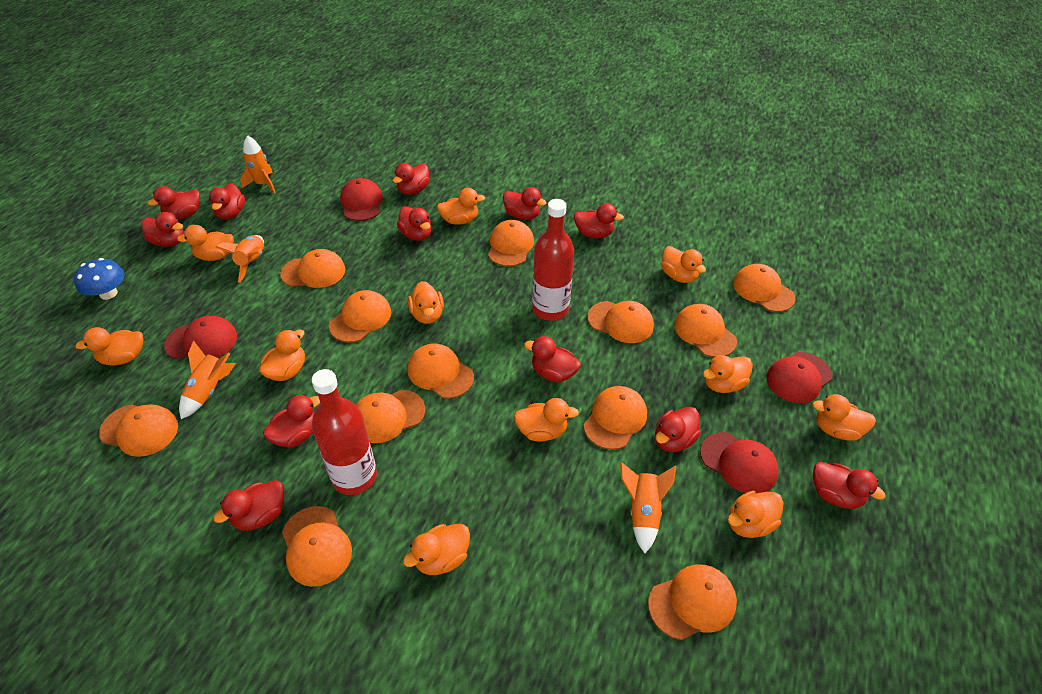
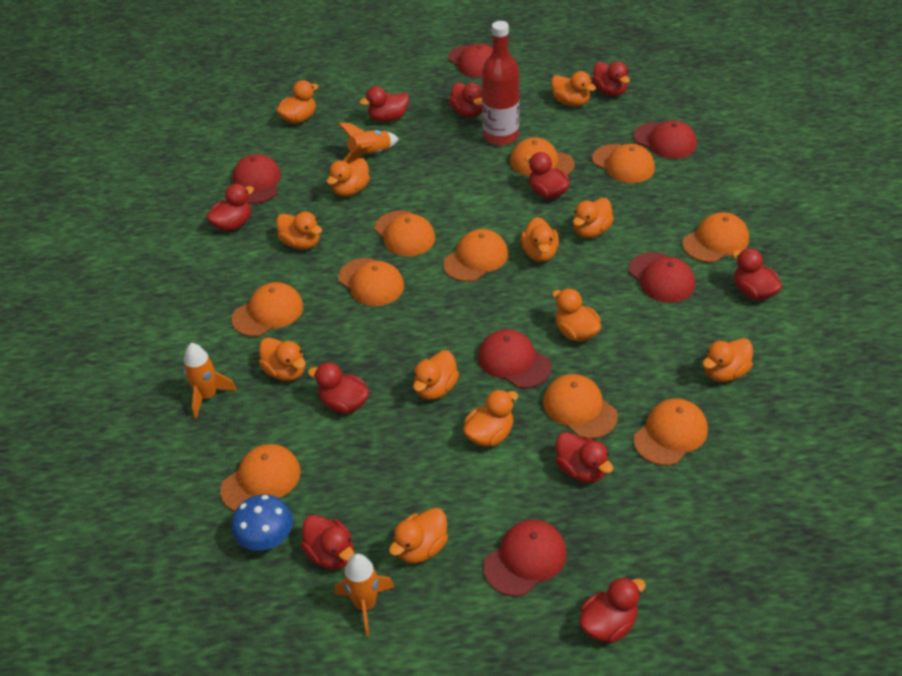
orange cap: [99,404,178,457] [280,249,345,288] [282,506,352,587] [329,290,391,343] [356,389,425,443] [407,344,474,399] [488,220,534,267] [583,386,647,450] [587,301,654,343] [648,565,737,640] [674,304,737,357] [733,264,796,312] = 12 -> [220,444,301,511] [231,282,303,337] [338,258,404,306] [375,210,435,256] [443,229,508,282] [510,138,575,176] [543,374,618,439] [592,144,655,183] [633,399,708,466] [682,212,749,263] = 10
orange duck: [75,327,144,365] [177,225,234,261] [259,329,305,381] [403,524,470,575] [408,281,444,324] [437,188,485,225] [514,398,579,442] [662,246,706,283] [703,355,753,393] [728,491,784,538] [812,394,876,441] = 11 -> [259,337,306,381] [276,80,318,124] [276,211,322,250] [327,158,370,197] [389,508,448,564] [413,350,459,400] [463,389,518,447] [521,217,559,262] [551,71,596,107] [552,288,601,342] [573,198,614,238] [702,338,753,382] = 12
orange rocket: [179,340,236,419] [216,235,264,283] [240,135,276,194] [620,462,676,553] = 4 -> [183,343,237,419] [335,554,394,636] [338,123,399,164] = 3
red bottle: [312,369,377,495] [532,199,574,321] = 2 -> [482,21,519,145] = 1
red cap: [164,316,237,359] [340,178,383,221] [700,432,779,494] [767,352,832,403] = 4 -> [233,154,281,204] [448,43,493,78] [478,329,551,388] [483,520,567,597] [629,252,695,303] [634,121,697,159] = 6
red duck: [141,212,184,247] [148,186,200,219] [209,183,245,220] [213,480,284,531] [263,394,320,448] [393,163,430,195] [397,206,432,241] [503,187,547,220] [524,336,581,382] [574,203,624,238] [655,407,701,452] [813,462,886,509] = 12 -> [206,184,254,231] [301,515,354,570] [308,362,370,413] [359,86,409,122] [449,82,482,118] [525,152,570,199] [556,432,613,483] [579,577,646,643] [592,62,630,96] [732,248,782,300] = 10

